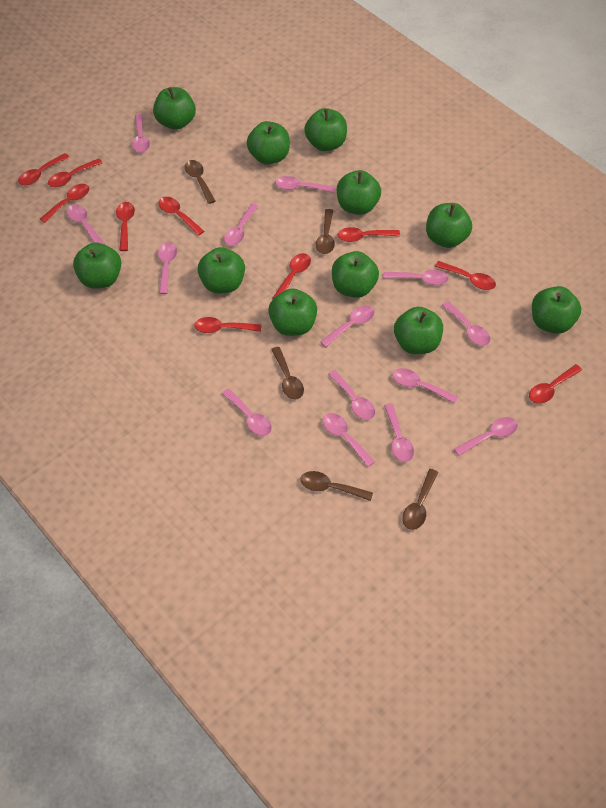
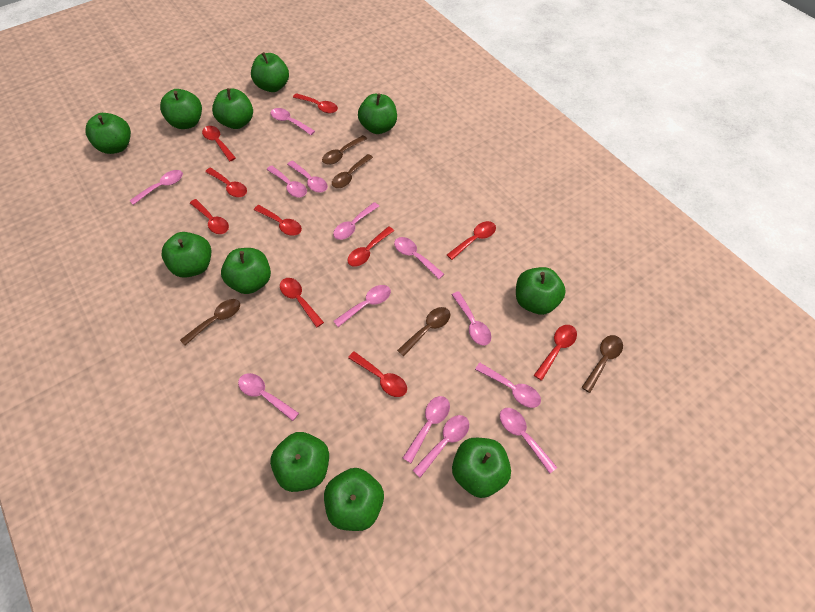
pink spoon: [67,205,105,245] [132,114,150,153] [158,242,177,294] [222,388,272,436] [224,204,259,246] [275,176,335,193] [320,305,375,347] [323,413,375,467] [328,370,375,420] [383,270,449,285] [384,403,414,462] [392,368,458,404] [442,301,490,346] [454,417,518,456] = 14 -> [129,170,183,205] [238,373,299,421] [266,165,307,197] [270,108,315,135] [287,161,328,193] [333,202,379,240] [333,285,391,327] [394,237,444,279] [403,396,450,463] [412,415,469,478] [452,291,491,346] [475,363,541,408] [500,408,557,474] = 13

